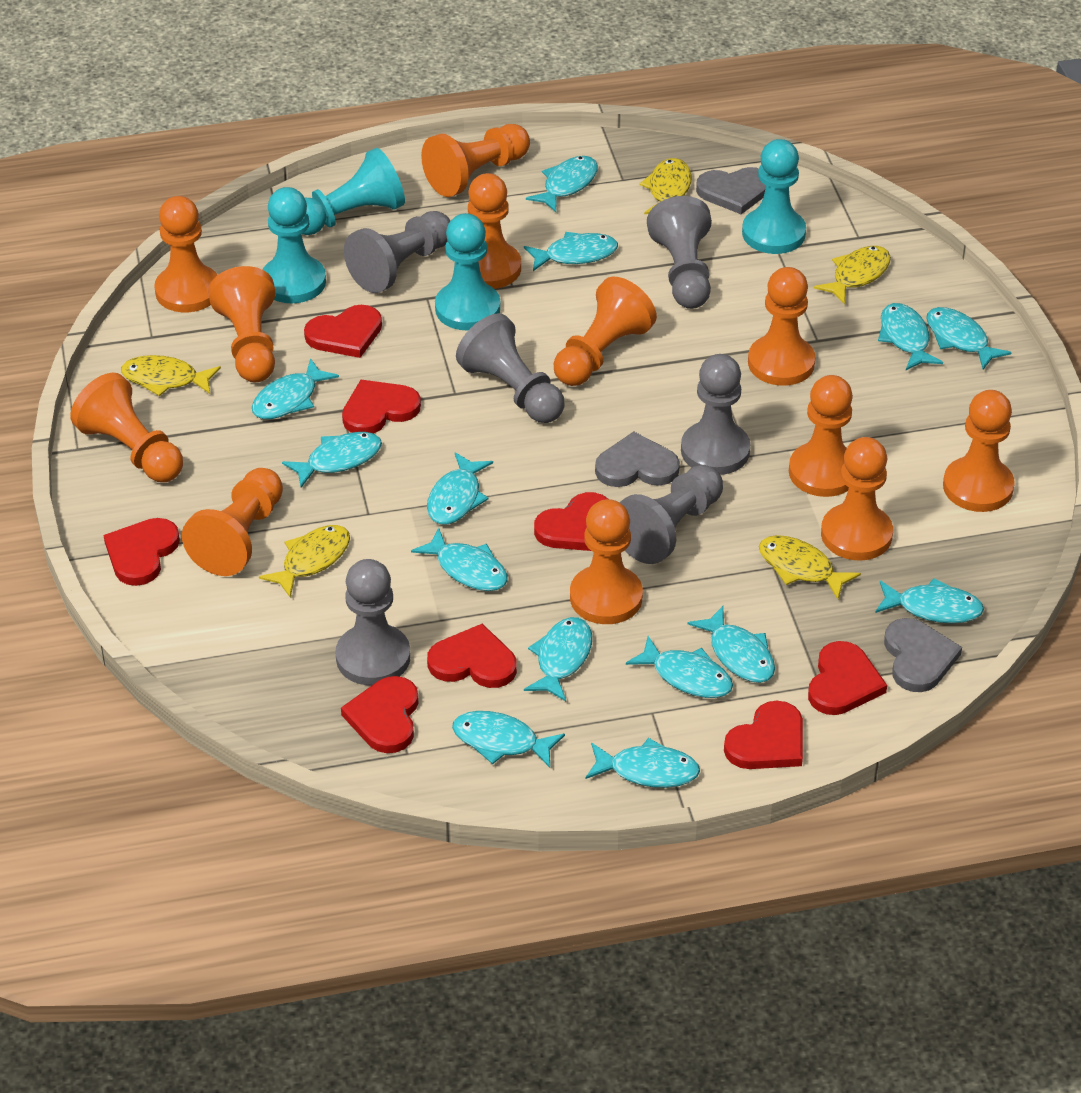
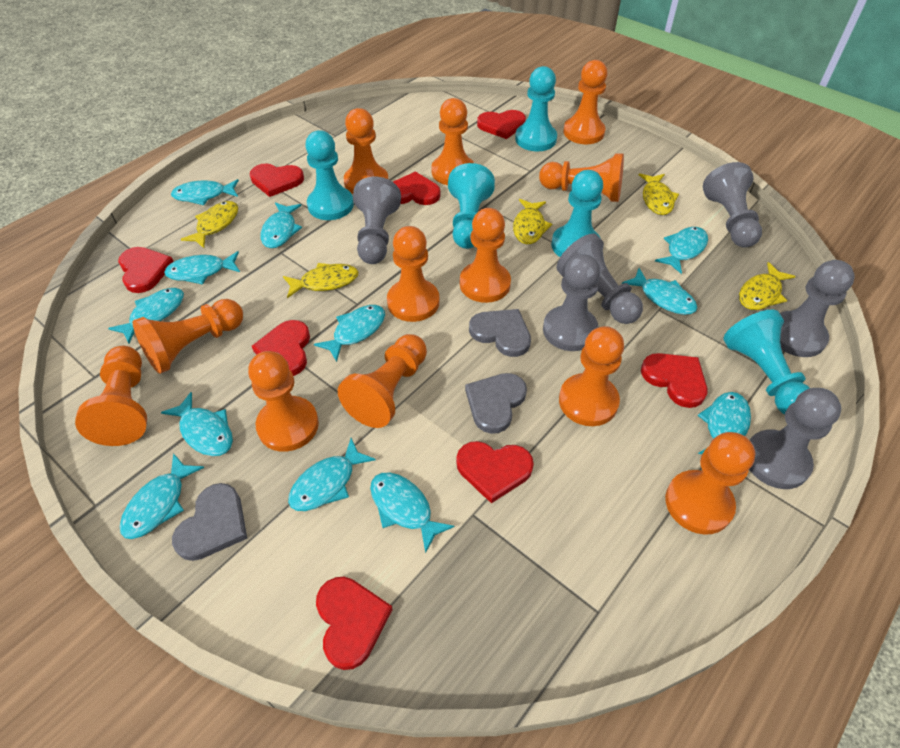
turquoise fish: [252,358,339,419] [282,432,382,487] [411,528,508,591] [427,452,493,525] [452,711,565,768] [524,232,618,271] [524,617,592,701] [526,156,598,212] [586,738,700,788] [626,636,733,698] [688,606,775,683] [875,578,984,624] [878,303,943,370] [926,307,1012,369] = 14 -> [108,288,184,343] [120,453,204,539] [161,392,233,456] [164,251,240,285] [171,179,239,205] [260,202,302,248] [288,438,376,511] [314,305,385,362] [370,472,455,554] [622,268,697,315] [655,227,708,274] [697,392,751,454] = 12
turquoise pawn: [262,187,326,303] [302,148,405,235] [435,213,501,331] [742,139,806,254] = 4 -> [305,130,354,220] [448,163,495,249] [515,66,557,151] [551,170,603,257] [723,310,809,414] = 5

